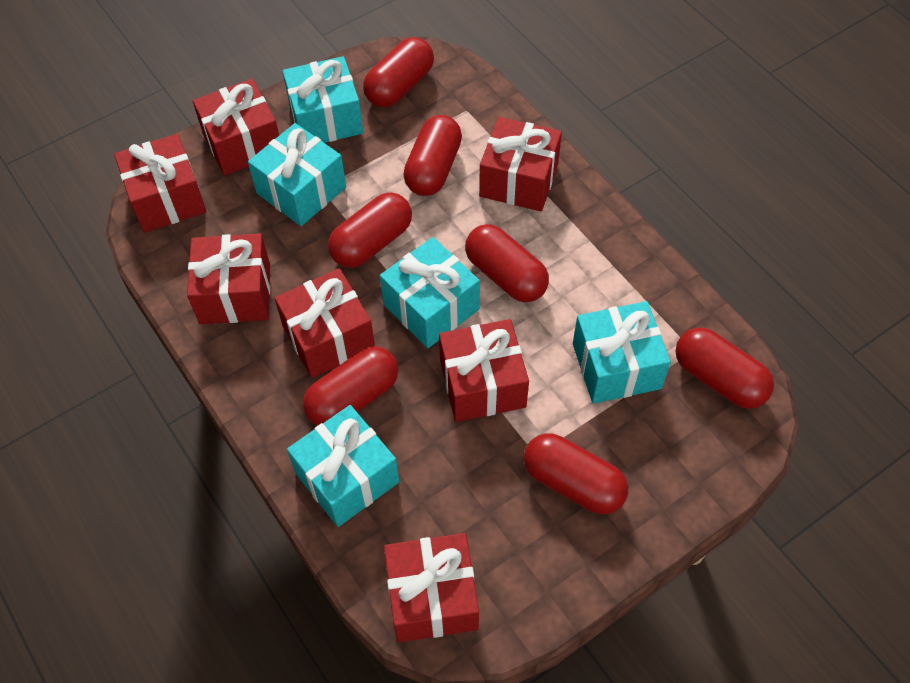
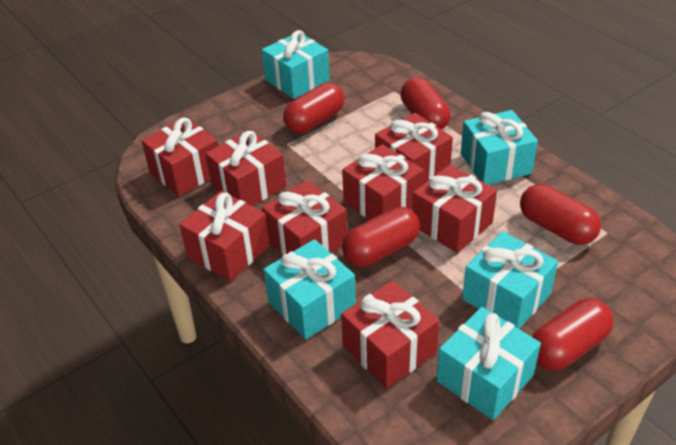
red capsule: [303,346,398,426] [328,192,412,268] [363,37,434,108] [403,115,462,196] [465,224,549,302] [524,433,628,514] [675,327,774,409] = 7 -> [283,83,344,133] [342,207,420,267] [400,77,451,130] [520,184,601,245] [532,298,614,371] = 5
red gift: [114,134,207,233] [187,234,270,324] [193,79,279,176] [275,268,375,378] [384,533,479,642] [439,319,529,422] [479,117,562,211] = 7 -> [141,117,218,196] [179,191,270,281] [205,130,286,206] [262,181,347,255] [341,280,439,389] [342,144,424,220] [375,113,453,184] [412,164,497,253] = 8

